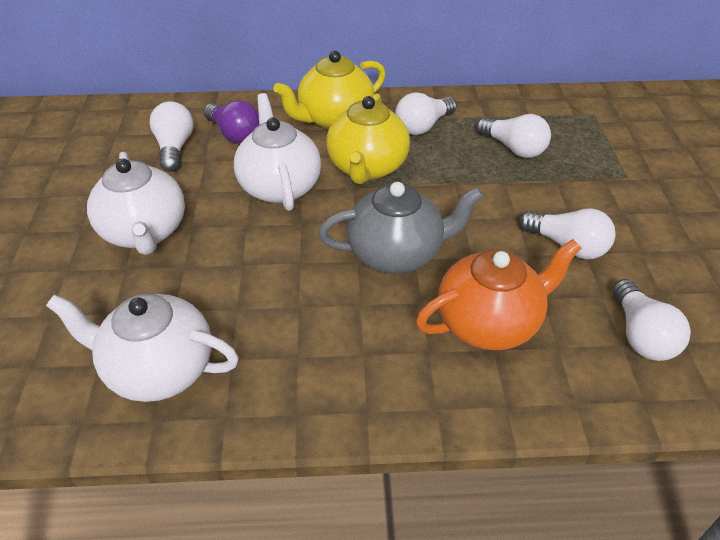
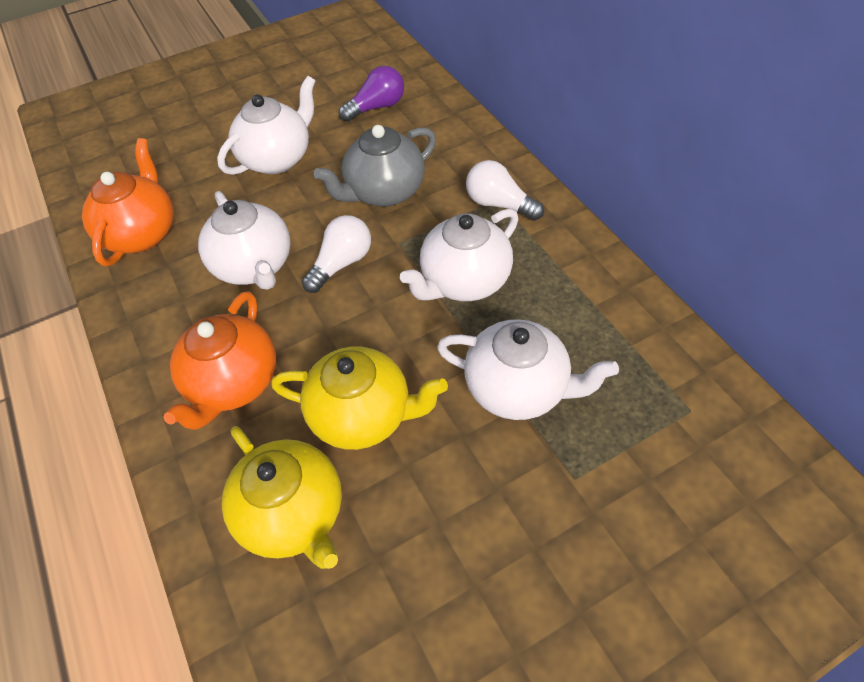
orange teapot: [416,239,582,351] = 1 -> [82,138,174,266] [163,291,276,430] = 2
white light bulb: [149,101,193,172] [395,92,457,135] [476,114,551,158] [519,208,616,260] [613,279,691,361] = 5 -> [302,215,371,293] [466,160,544,221] = 2
white teapot: [46,294,239,402] [87,152,185,255] [234,93,321,211] = 3 -> [198,191,291,290] [217,76,316,175] [400,209,519,301] [437,319,619,420] = 4

